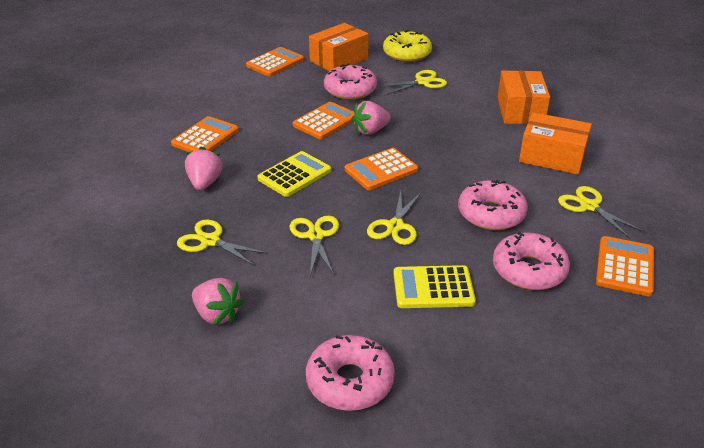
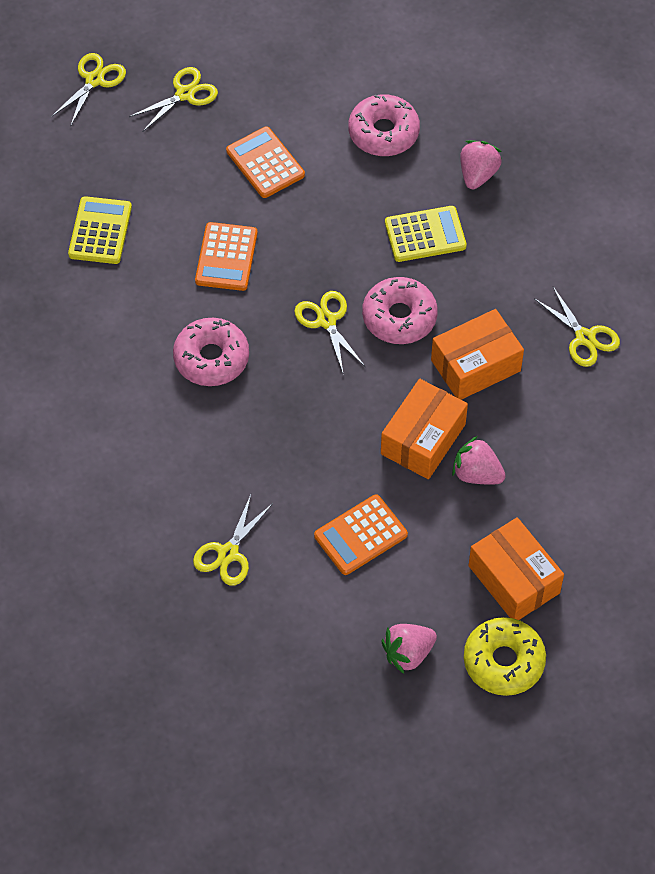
orange calculator: [171,116,239,152] [246,47,304,76] [293,102,354,139] [345,148,418,190] [596,236,654,296] = 5 -> [195,222,258,291] [226,126,305,198] [314,494,408,575] = 3
pink donut: [306,335,395,411] [324,63,377,100] [458,180,528,230] [493,232,570,290] = 4 -> [173,318,249,386] [348,94,420,156] [362,277,438,344] = 3

